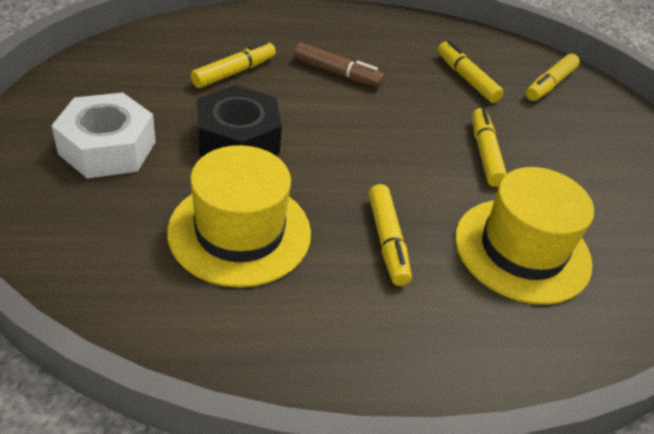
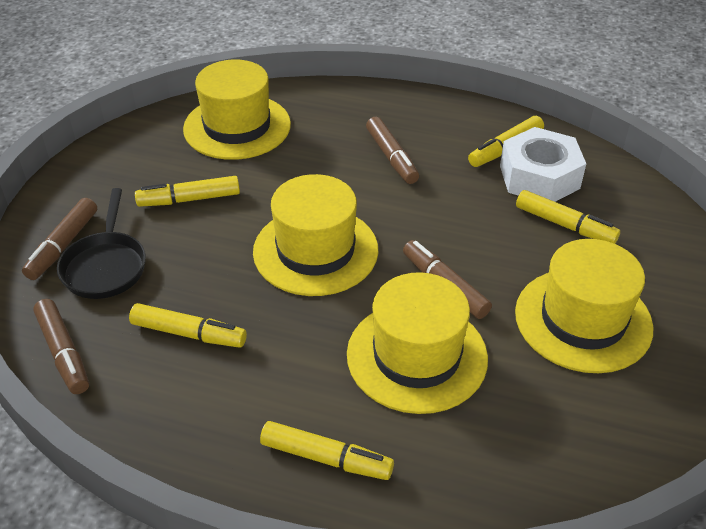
black nut: [197,85,282,157] = 1 -> none = 0
black pan: none = 0 -> [57,188,146,299] = 1
brown marker: [294,43,384,87] = 1 -> [22,198,97,280] [33,299,89,394] [366,117,419,184] [403,240,492,319] = 4
yellow hat: [167,145,311,287] [455,167,594,305] = 2 -> [183,60,291,160] [253,174,378,296] [347,272,488,414] [515,239,653,373] = 4

